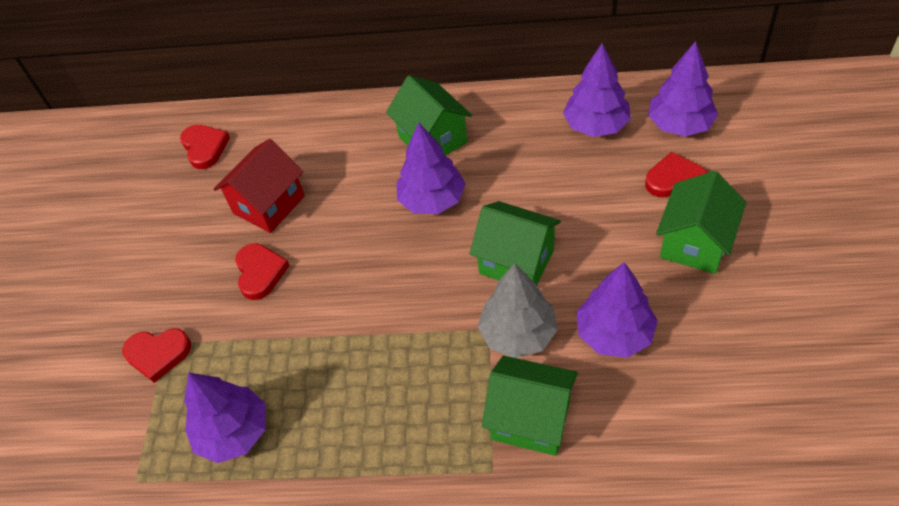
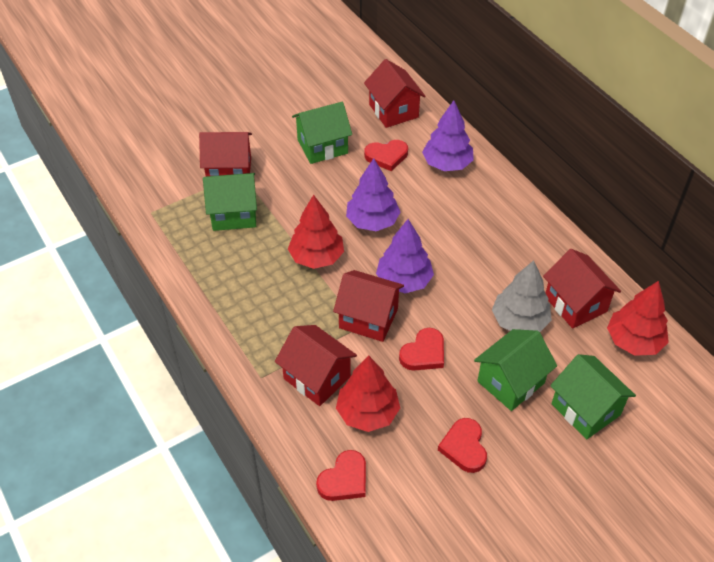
purple tree: [184,373,266,463] [397,122,466,214] [563,43,631,137] [577,262,658,358] [648,41,718,137] = 5 -> [346,158,400,231] [376,219,434,293] [422,100,474,171] = 3
red house: [214,139,305,233] = 1 -> [199,132,252,176] [275,325,357,406] [333,270,404,342] [364,59,426,128] [543,249,621,329] = 5
red tree: none = 0 -> [288,194,344,269] [336,355,400,432] [607,281,669,356] = 3

